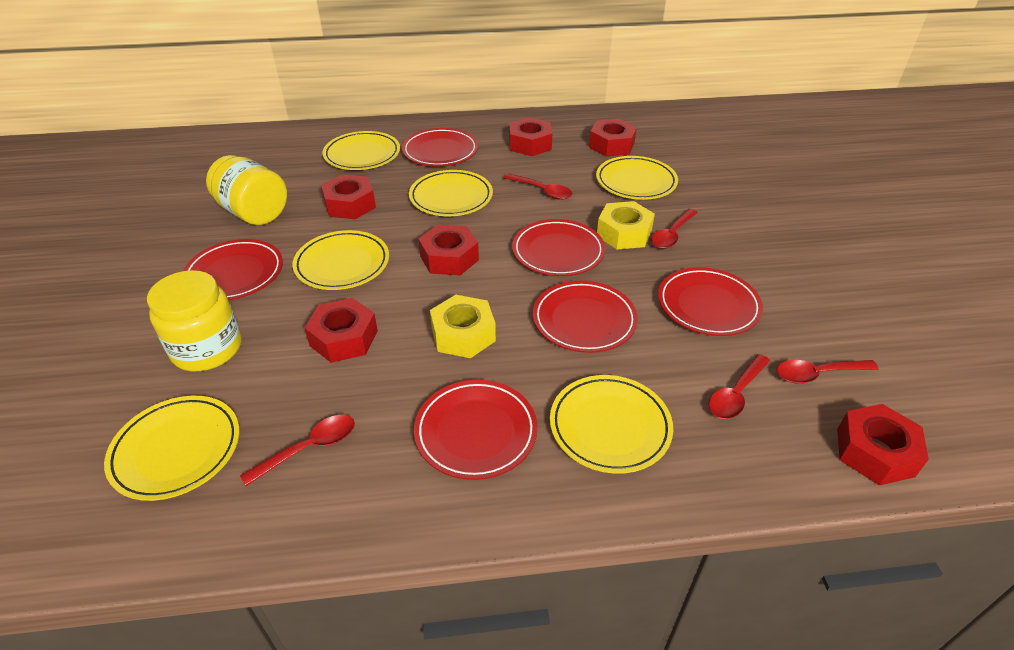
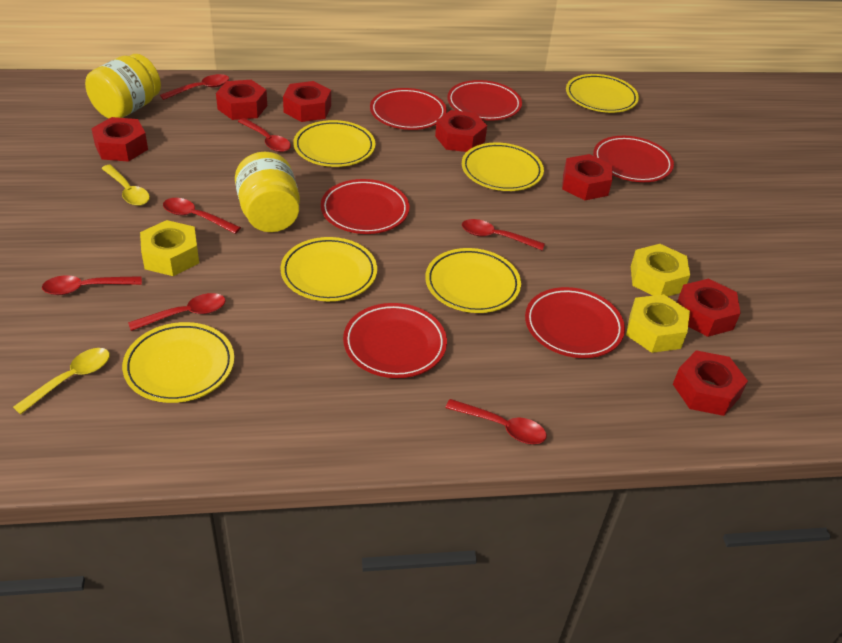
red nut: [305,298,378,363] [321,174,376,219] [418,225,479,276] [509,117,552,156] [589,119,637,157] [837,404,929,485] = 6 -> [91,117,148,162] [216,80,267,120] [283,81,331,122] [435,110,487,152] [562,154,612,200] [673,350,748,416] [677,279,741,337] = 7
red spoon: [240,415,355,486] [504,173,572,200] [651,209,698,249] [708,354,770,419] [776,360,879,384] = 5 -> [42,275,142,295] [128,293,226,331] [160,74,229,100] [163,198,241,234] [238,118,291,152] [445,399,547,444] [462,219,545,250] = 7
yellow nut: [430,295,496,358] [597,201,655,249] = 2 -> [140,220,199,276] [626,294,690,353] [631,244,690,297] = 3
yellow spoon: none = 0 -> [13,348,110,415] [101,165,150,206] = 2

